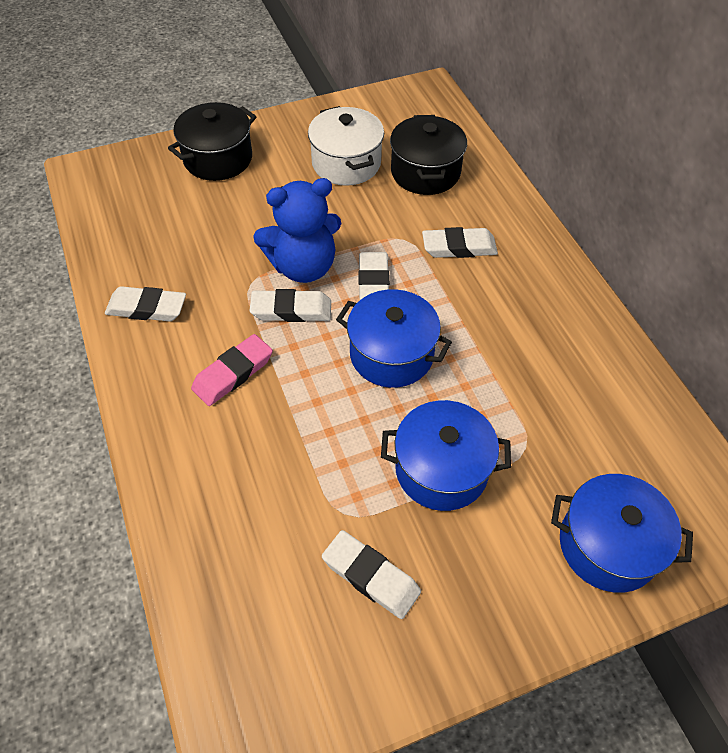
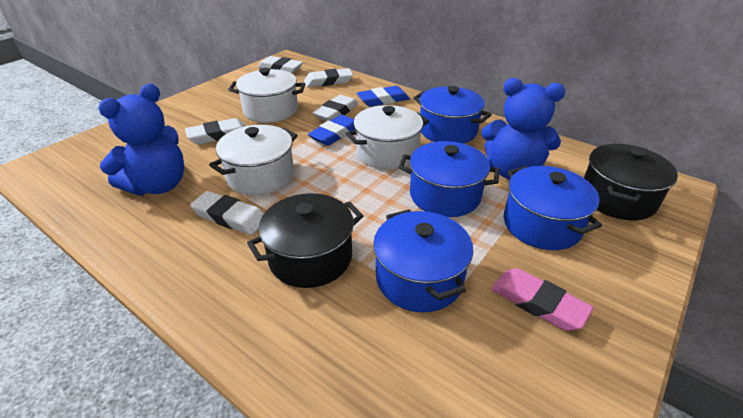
blue eraser: none = 0 -> [308,115,355,146] [357,86,410,107] = 2
blue pot: [336,289,452,388] [381,400,511,511] [551,474,693,593] = 3 -> [373,209,473,312] [398,141,500,217] [413,86,492,144] [504,166,602,250] = 4
blue teddy bear: [253,178,341,283] = 1 -> [98,84,185,195] [481,78,565,179] = 2
white pot: [308,106,384,186] = 1 -> [209,125,298,195] [228,68,305,123] [346,105,429,170] = 3

